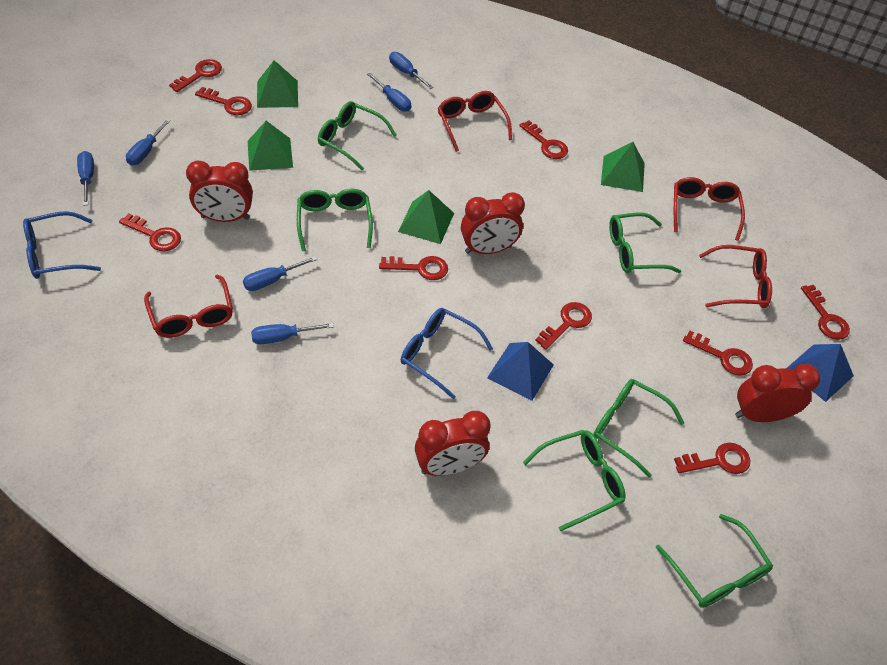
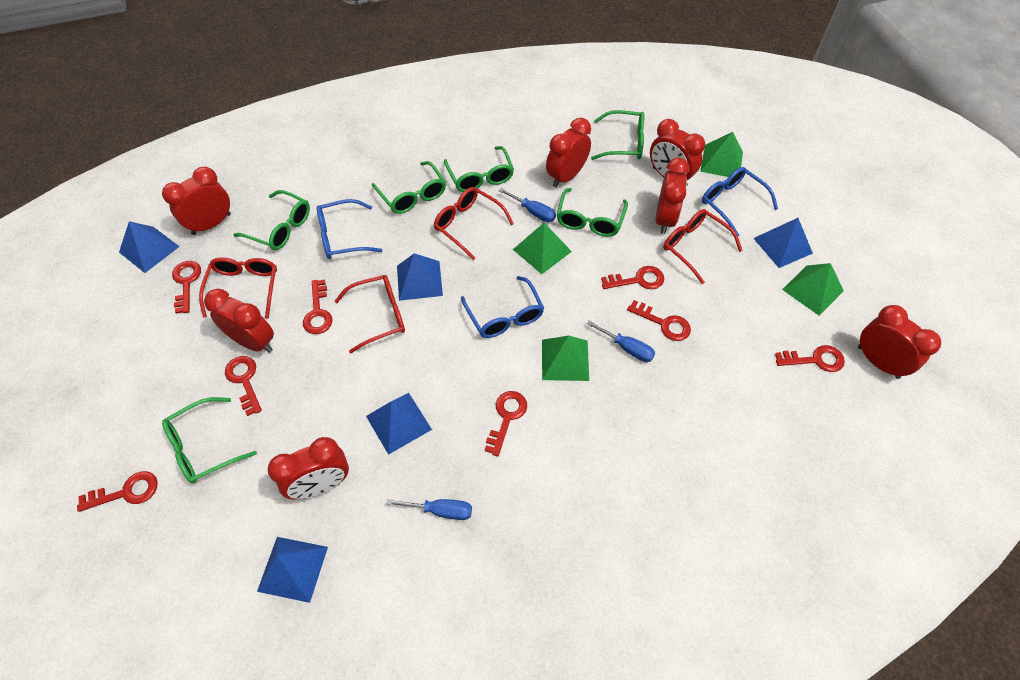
blue glasses: [23,211,101,279] [401,308,493,399] = 2 -> [317,199,382,259] [461,276,544,338] [702,167,778,236] = 3
blue pyramid: [487,342,554,401] [787,344,854,402] = 2 -> [119,221,180,273] [257,537,328,603] [366,393,432,455] [397,253,443,301] [753,218,813,268] = 5
blue screwdriver: [77,151,94,206] [126,119,171,165] [243,256,317,291] [251,323,334,344] [367,73,411,112] [389,52,434,89] = 6 -> [387,499,472,520] [499,188,556,222] [587,321,655,362] = 3
red clock: [186,160,253,222] [415,411,491,476] [461,192,525,254] [735,364,821,422] = 4 -> [162,167,231,235] [204,289,274,353] [268,437,349,499] [546,118,591,188] [650,119,705,187] [656,158,690,234] [858,305,941,379] = 7
red key: [119,213,181,251] [169,59,222,92] [195,87,252,115] [379,256,448,280] [519,120,568,159] [535,302,592,350] [674,443,750,474] [683,330,753,376] [801,285,850,340] = 9 -> [77,471,158,512] [172,261,201,314] [225,356,262,416] [303,280,333,334] [485,391,527,456] [601,266,664,289] [627,300,691,341] [775,345,845,372] = 8

